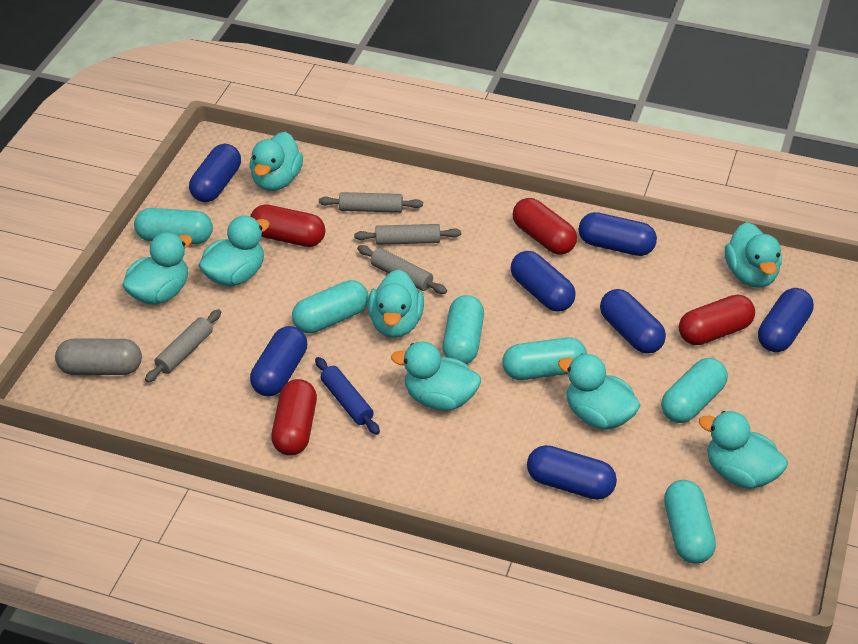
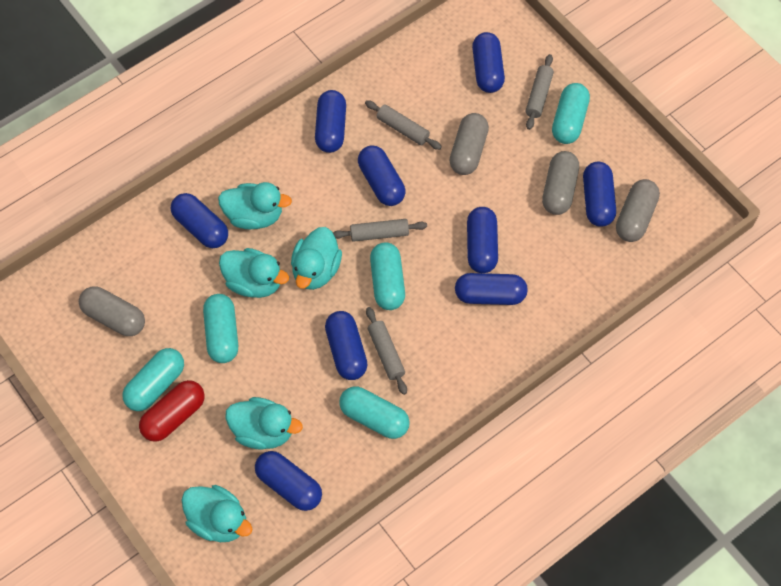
blue capsule: [189,144,241,202] [250,326,307,396] [511,251,576,312] [527,445,617,500] [579,212,657,256] [600,289,666,354] [758,288,814,352] = 7 -> [171,193,228,248] [255,451,322,511] [315,90,346,153] [325,311,368,380] [358,145,405,206] [455,273,528,305] [467,207,498,273] [472,32,505,93] [583,162,616,227] = 9
blue rolling pin: [315,357,380,435] = 1 -> none = 0
grey capsule: [55,339,142,375] = 1 -> [79,286,145,336] [449,113,489,175] [542,151,579,215] [616,179,660,242] = 4
red capsule: [250,204,325,247] [271,379,317,456] [513,198,577,255] [679,295,755,345] = 4 -> [139,380,205,442] = 1
turquoise capsule: [134,208,213,244] [292,280,369,333] [442,295,484,364] [502,337,587,380] [661,358,728,423] [664,480,716,564] = 6 -> [122,348,184,411] [203,294,238,363] [339,387,410,439] [370,242,405,310] [552,83,590,144] = 5
turquoise duck: [122,232,192,305] [199,215,270,286] [250,132,303,191] [368,269,424,338] [391,341,481,411] [558,354,640,429] [699,411,788,489] [725,222,782,288] = 8 -> [182,485,252,542] [218,182,292,229] [219,248,289,298] [225,397,303,449] [291,227,342,290] = 5

